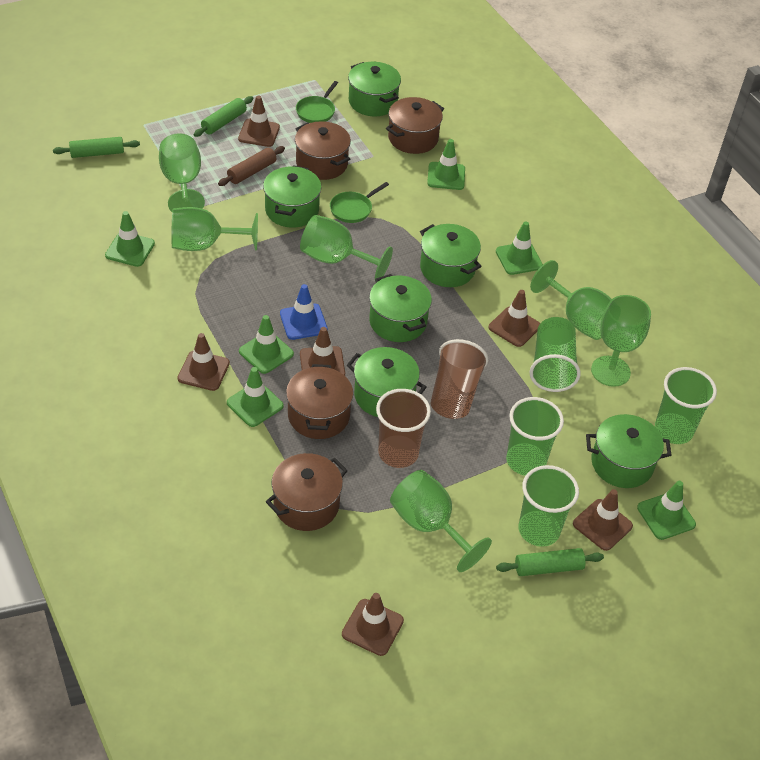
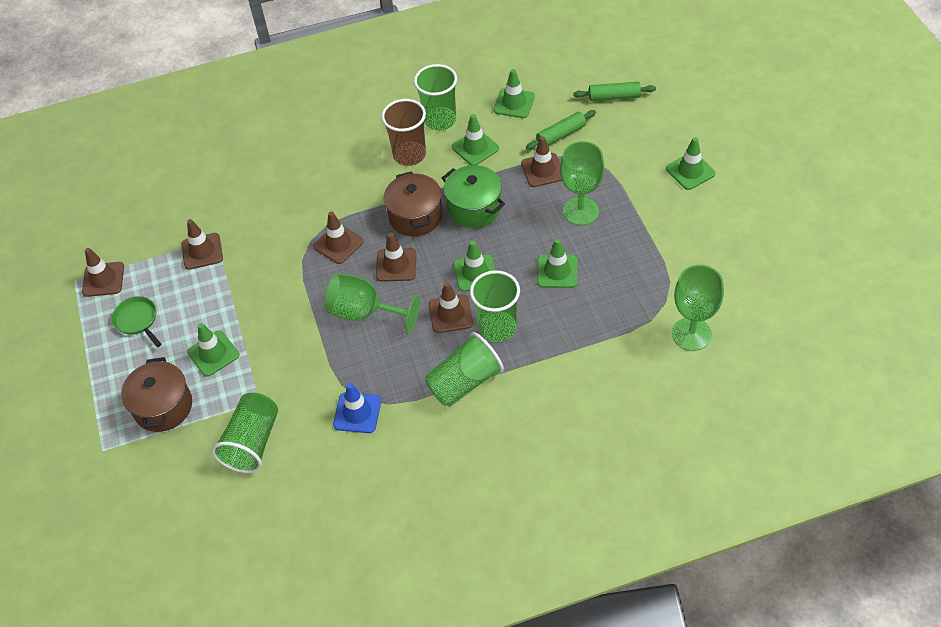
brown cup: [376,389,431,468] [431,339,488,419] = 2 -> [381,99,426,166] = 1
brown pot: [266,453,348,531] [286,364,353,439] [295,121,351,180] [386,97,444,154] = 4 -> [121,357,192,432] [384,171,442,236] = 2
brown rolling pin: [218,146,285,186] = 1 -> none = 0
green goblet: [159,133,205,212] [171,207,258,251] [300,215,393,279] [390,470,492,572] [530,260,612,340] [591,295,651,387] = 6 -> [325,273,420,333] [560,141,604,225] [672,265,724,351] = 3
green pan: [296,81,338,123] [330,182,389,223] = 2 -> [112,296,162,347] = 1
green pot: [263,165,321,228] [347,347,426,417] [348,62,401,116] [369,274,432,342] [420,224,482,287] [586,414,671,488] = 6 -> [442,165,505,228] = 1
green rolling pin: [53,137,140,158] [194,96,253,137] [496,548,604,576] = 3 -> [526,110,596,150] [573,82,656,101] = 2

